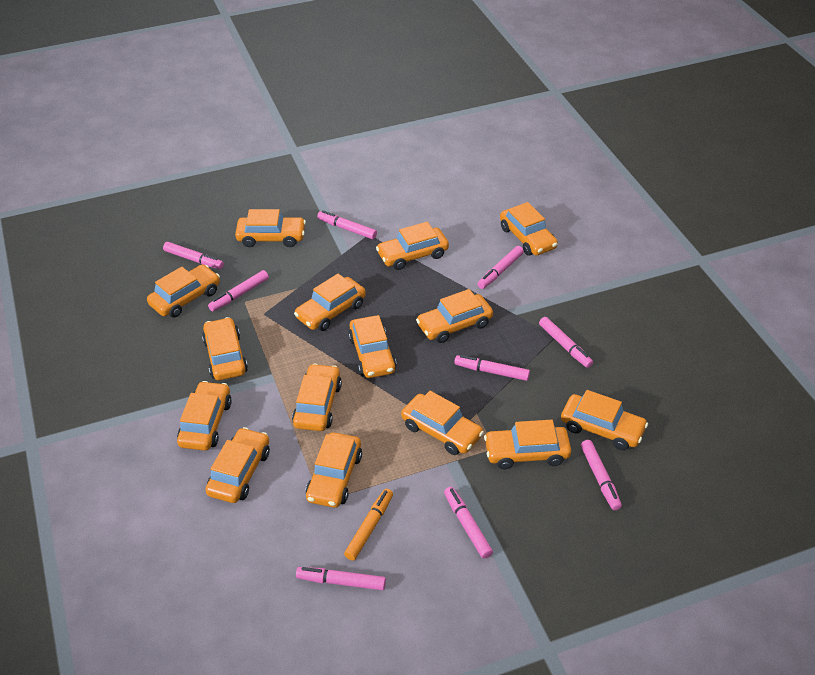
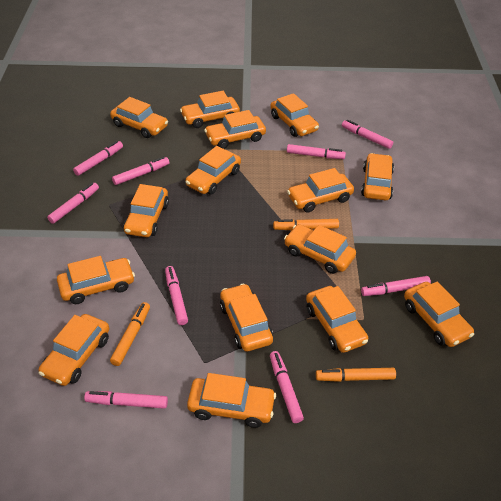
orange marker: [344,489,393,561] = 1 -> [110,302,150,366] [273,219,339,230] [316,368,396,382] = 3

